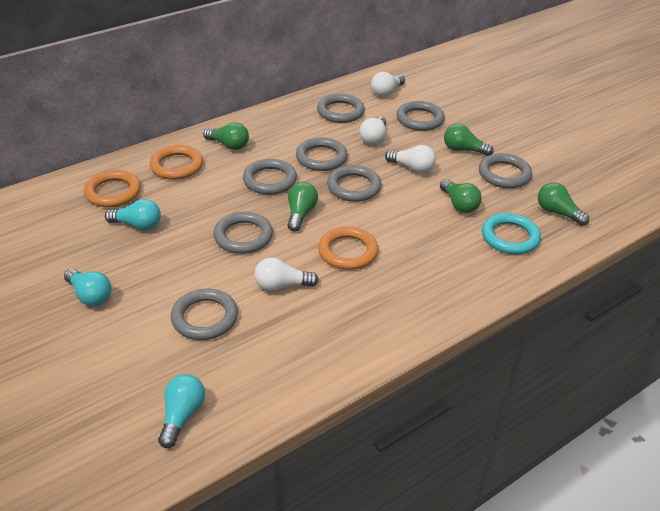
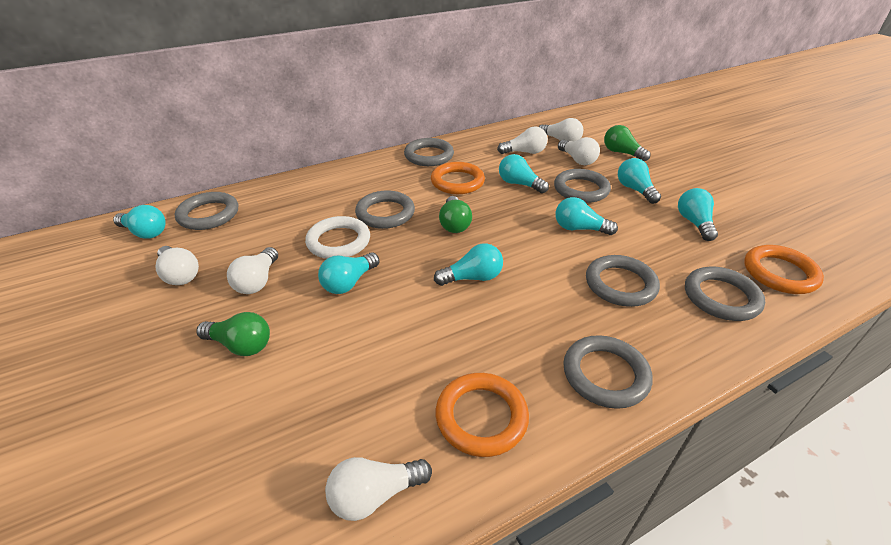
green light bulb: [203,122,249,150] [288,182,318,231] [440,179,482,213] [444,124,494,156] [538,182,589,226] = 5 -> [196,312,270,356] [439,196,472,233] [604,125,650,161] = 3
grey ring: [171,289,238,340] [213,212,273,254] [243,159,297,195] [296,137,348,171] [317,94,365,123] [327,165,382,202] [396,101,445,131] [479,153,532,188] = 8 -> [175,192,238,230] [355,190,415,229] [404,138,454,166] [554,169,611,203] [563,335,652,409] [586,255,660,307] [685,267,765,321] = 7
turquoise light bulb: [64,269,111,306] [105,199,161,230] [158,374,205,448] = 3 -> [113,205,166,239] [318,252,379,294] [434,243,503,286] [499,154,549,193] [555,197,618,235] [618,158,661,204] [678,188,718,241] = 7
turquoise ring: [482,213,541,254] = 1 -> none = 0
white light bulb: [254,257,319,291] [359,116,386,145] [371,72,405,97] [385,145,436,173] = 4 -> [155,246,199,285] [227,247,278,294] [325,457,432,521] [497,126,548,154] [539,118,583,141] [558,137,600,165] = 6
white ring: none = 0 -> [305,216,370,259] = 1

